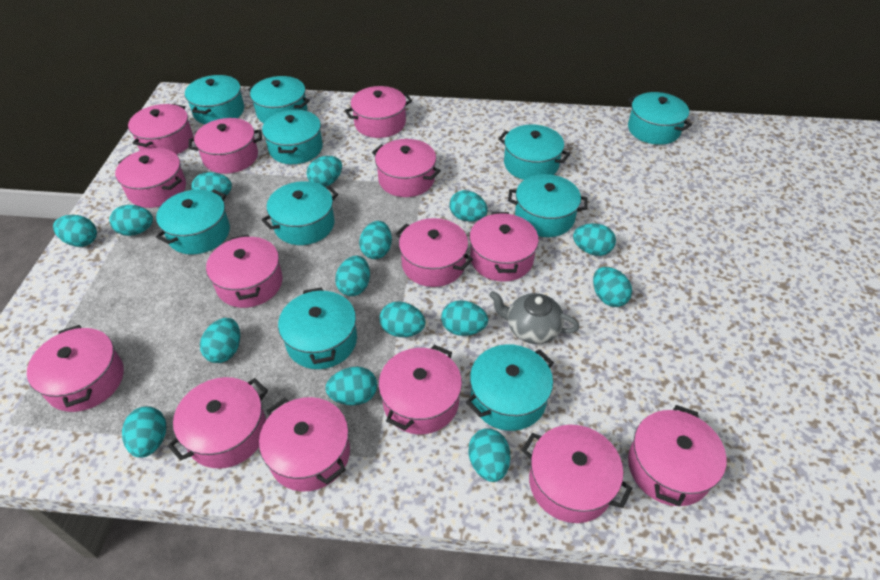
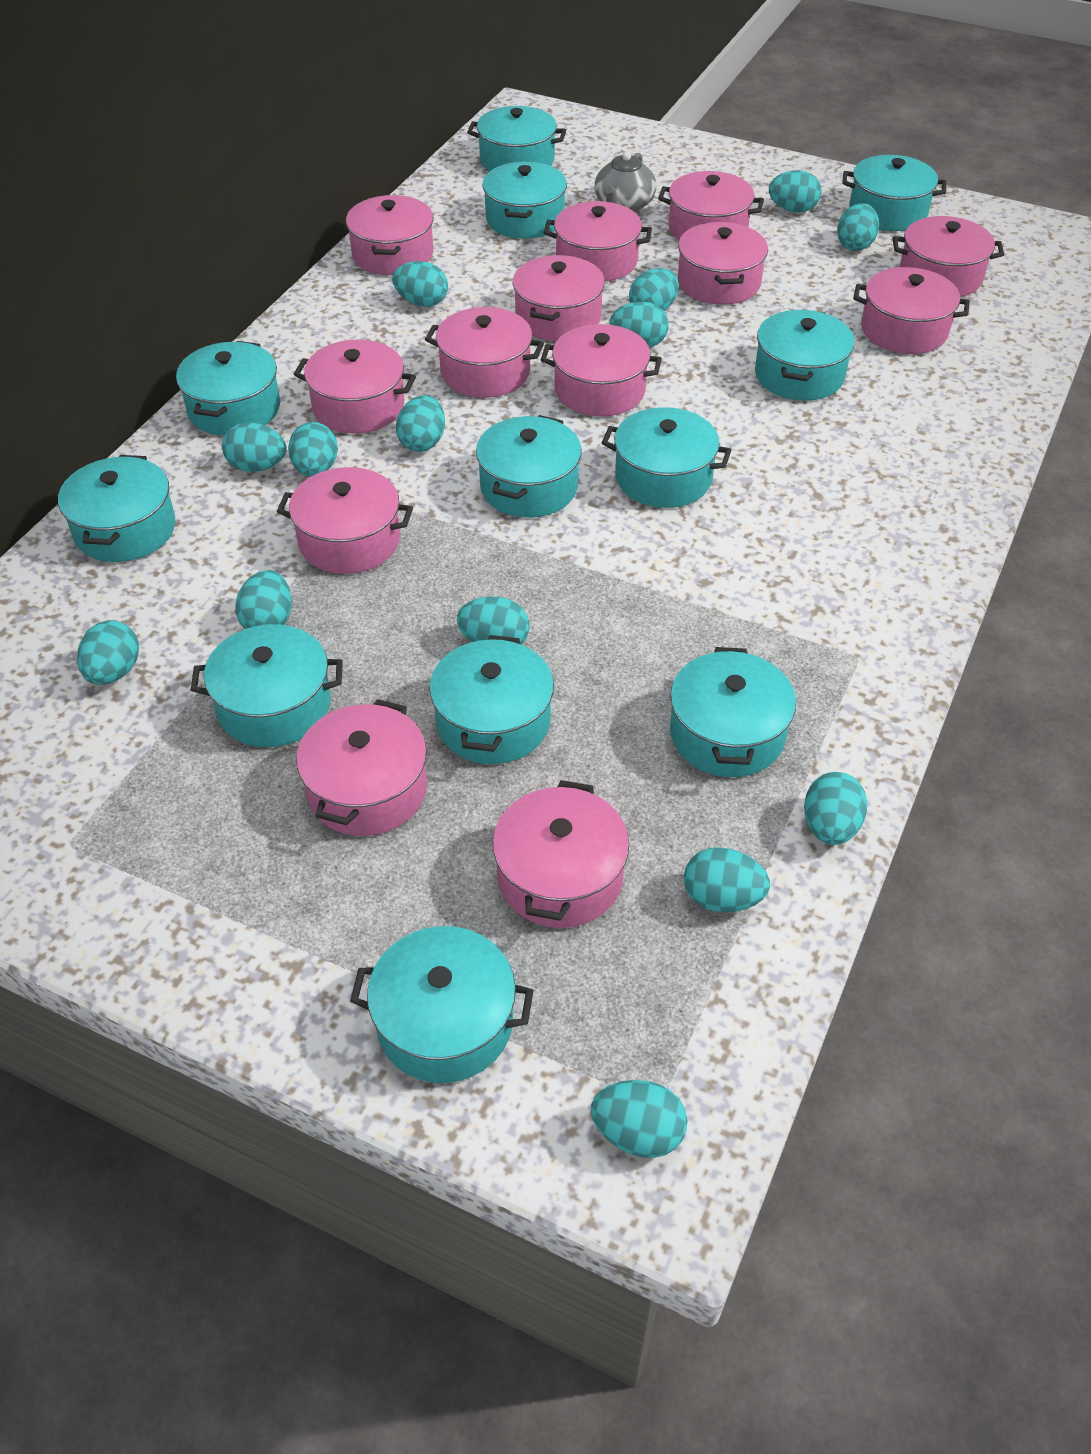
pink pot: [27,325,124,412] [115,148,186,208] [128,104,193,155] [168,377,268,469] [188,118,262,174] [206,234,283,308] [259,397,350,492] [345,86,412,138] [372,139,441,197] [378,345,462,434] [395,218,473,287] [469,212,539,282] [522,425,633,523] [628,405,727,506] = 14 -> [277,467,413,574] [294,340,416,433] [296,699,427,836] [346,195,433,275] [425,307,544,398] [492,780,629,928] [513,255,605,341] [541,324,662,417] [544,201,652,281] [658,171,764,240] [678,222,768,305] [853,267,970,354] [893,216,1004,297] = 13
turquoise egg: [53,215,97,247] [109,205,153,236] [122,406,166,458] [191,172,232,198] [200,318,240,363] [307,156,342,187] [325,367,377,405] [335,256,370,296] [359,221,392,259] [380,301,426,337] [441,300,488,336] [449,190,488,222] [468,428,510,482] [573,223,616,256] [593,267,632,307] = 15 -> [77,620,139,685] [222,422,286,472] [235,570,292,629] [288,422,338,477] [392,261,448,307] [396,395,445,452] [457,597,530,645] [591,1080,688,1158] [610,301,669,347] [629,268,678,311] [684,847,770,912] [769,170,821,213] [804,772,867,845] [837,203,879,251] = 14
turquoise pot: [156,189,230,255] [185,75,244,124] [248,76,310,123] [261,181,338,245] [262,109,323,164] [278,287,357,369] [466,345,554,431] [498,124,570,180] [508,174,588,237] [628,92,692,145] = 10 -> [58,455,175,562] [176,341,280,436] [191,624,343,747] [350,926,534,1083] [429,635,554,764] [467,106,566,171] [476,415,582,518] [482,162,567,239] [602,407,731,508] [670,647,796,777] [755,309,855,401] [842,155,946,231] = 12

